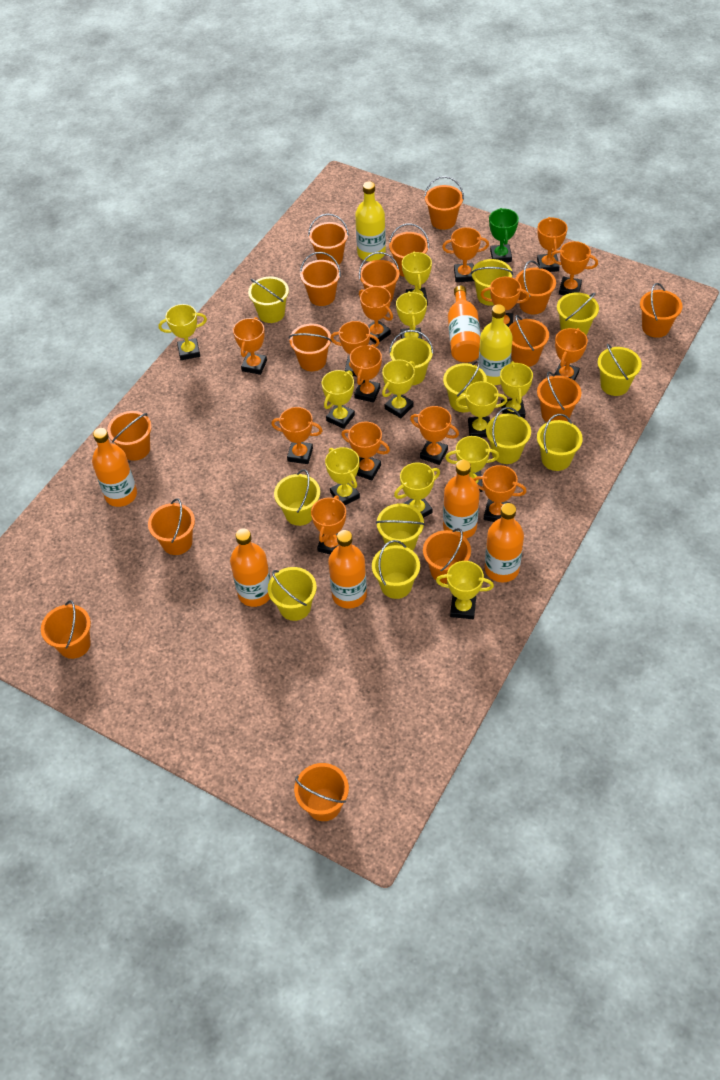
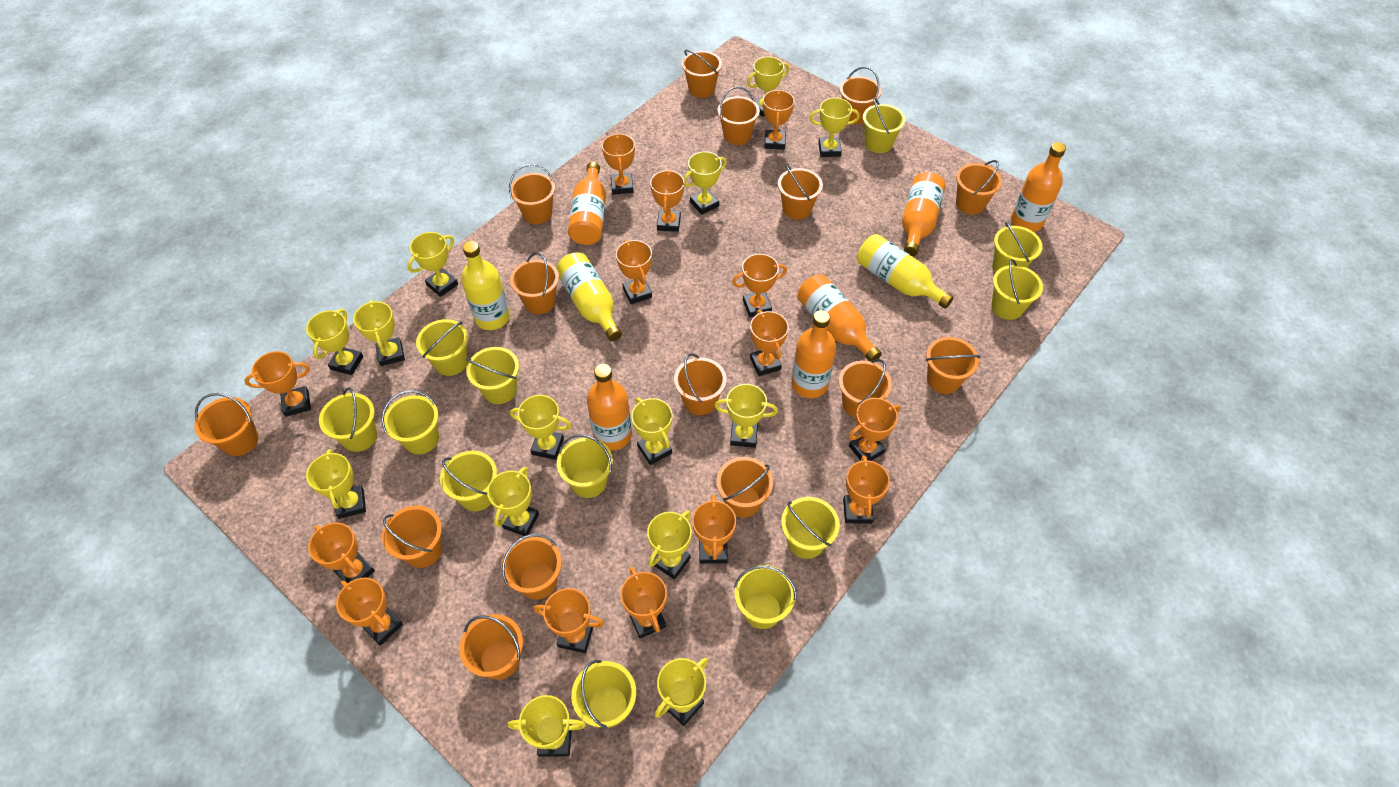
green trophy: [489,208,519,262] = 1 -> none = 0
yellow bottle: [355,181,386,262] [478,304,513,385] = 2 -> [461,241,510,330] [556,252,622,341] [857,234,954,309] = 3
yellow trophy: [159,304,207,360] [322,370,355,429] [325,447,360,505] [382,359,415,418] [394,462,440,518] [396,291,427,339] [402,251,432,306] [436,561,494,619] [445,436,499,492] [455,381,507,438] [500,361,533,418] = 11 -> [306,309,363,375] [306,449,366,519] [353,300,405,366] [407,232,458,297] [487,467,539,536] [507,695,586,757] [510,395,571,460] [631,398,672,465] [647,511,692,579] [655,658,708,726] [684,151,727,215] [714,384,778,448] [747,56,789,117] [810,98,860,157] = 14

